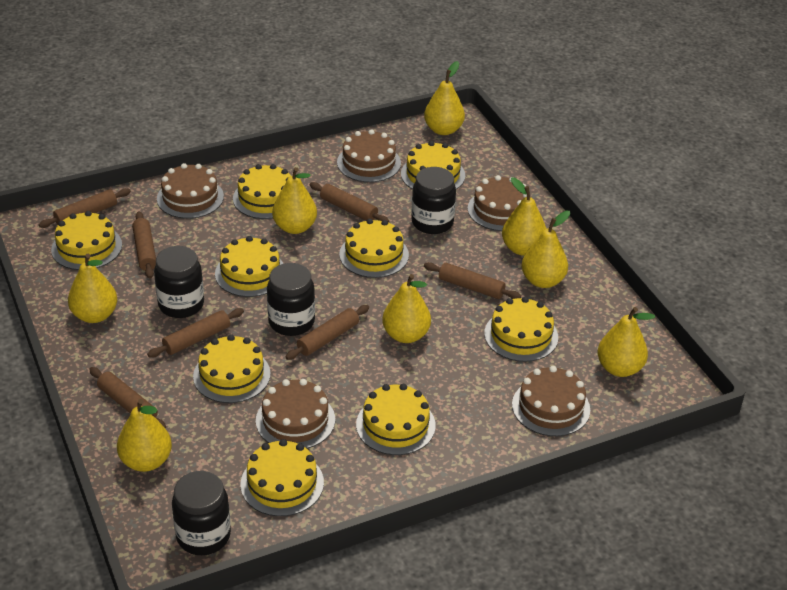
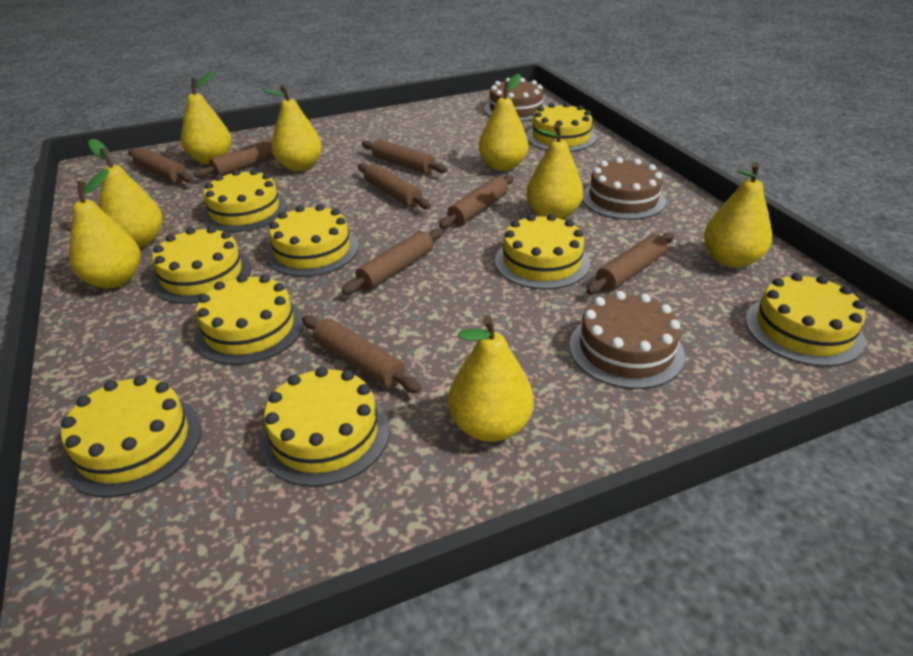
black jar: [154,246,204,318] [172,471,231,555] [267,263,315,336] [411,167,456,234] = 4 -> none = 0
brown cake: [157,163,224,219] [256,379,335,449] [337,129,401,182] [468,175,527,231] [512,366,590,436] = 5 -> [484,78,547,122] [569,291,685,389] [582,157,666,220] = 3
brown rolling pin: [39,188,131,228] [89,367,166,429] [132,211,156,279] [147,308,244,358] [286,305,369,360] [310,182,389,223] [424,262,521,299] = 7 -> [128,147,193,183] [193,139,275,178] [302,315,421,393] [342,228,443,295] [358,163,431,209] [362,139,448,174] [439,175,514,228] [586,232,674,294] = 8

